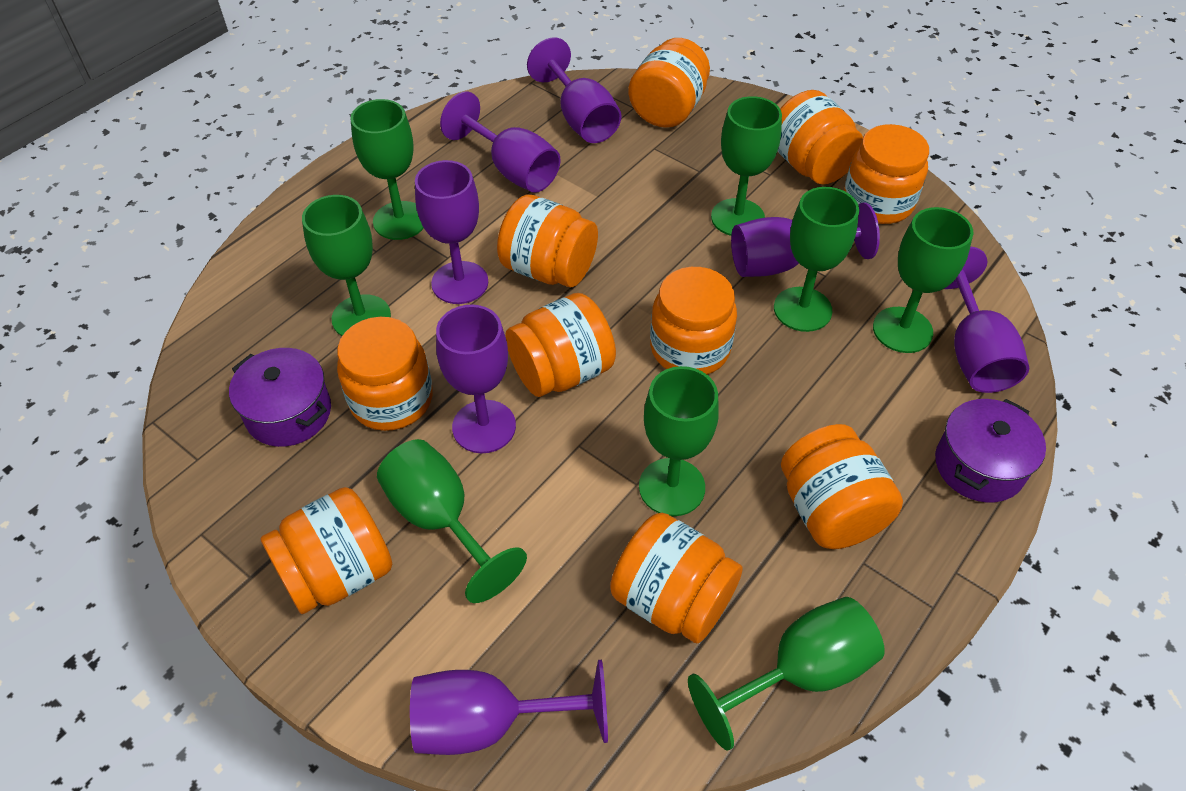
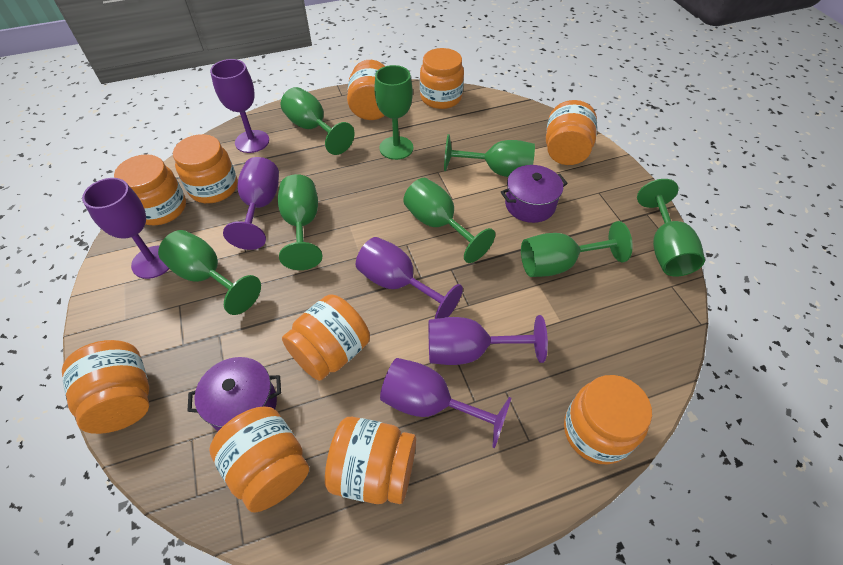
purple goblet: [410,660,608,755] [415,160,488,304] [436,305,516,453] [440,91,560,193] [527,37,621,143] [731,202,880,277] [945,246,1029,393] = 7 -> [82,178,169,279] [210,59,269,153] [223,157,279,250] [356,237,463,319] [380,358,511,449] [428,315,548,365] = 6

